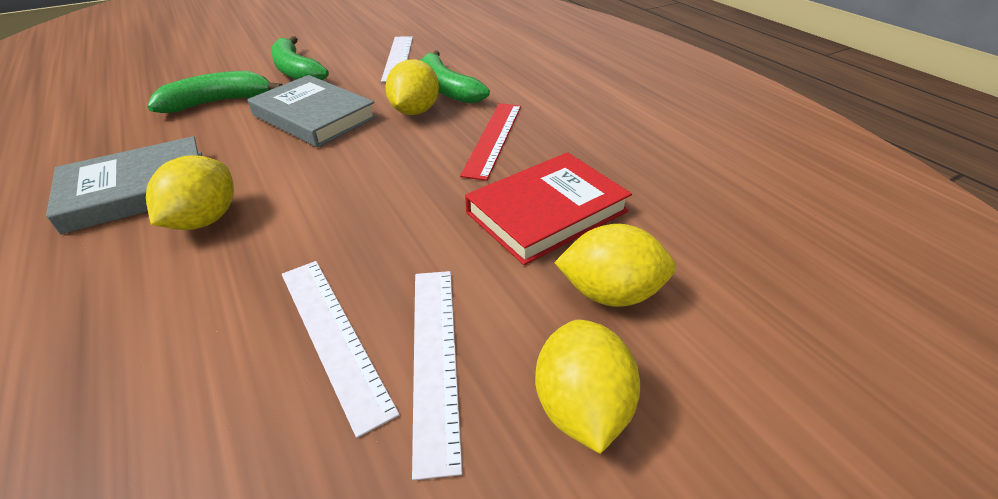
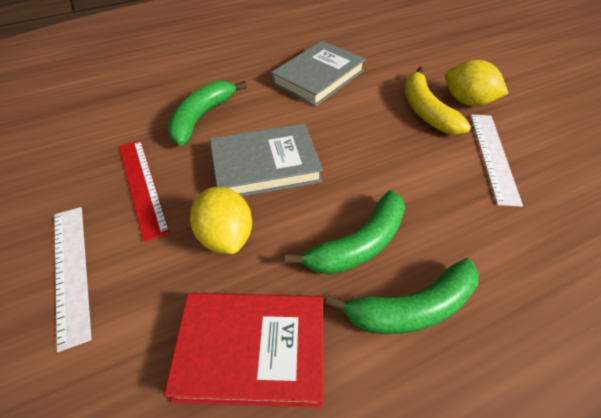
white ruler: [282,261,400,438] [381,36,413,82] [412,271,463,480] = 3 -> [54,207,92,352] [471,114,523,207] = 2
yellow banana: none = 0 -> [405,67,471,135] = 1
yellow lemon: [146,155,234,230] [385,59,439,115] [535,320,640,454] [554,224,676,307] = 4 -> [190,187,252,254] [445,60,508,106] = 2

